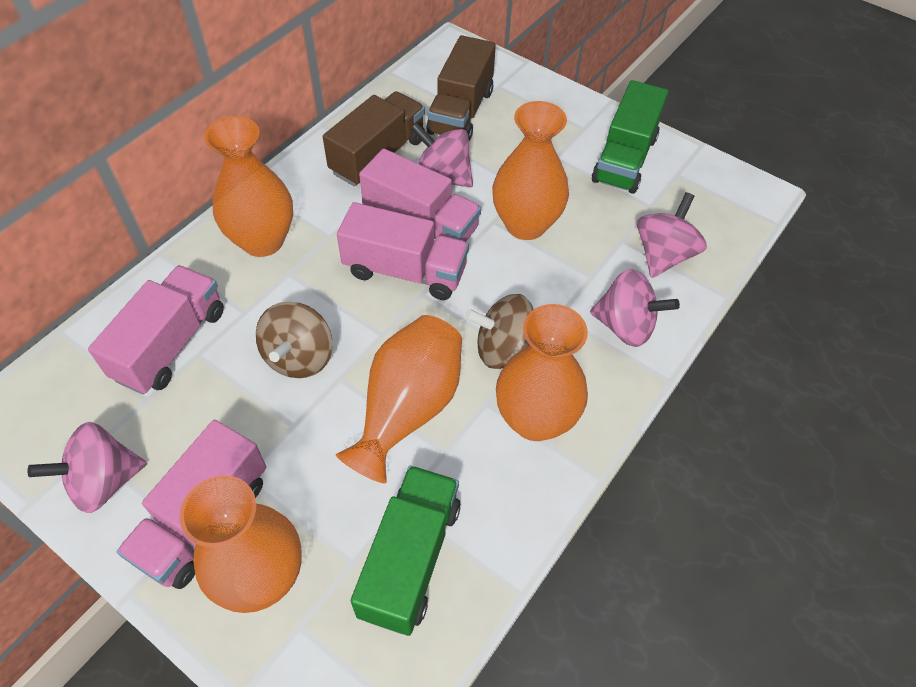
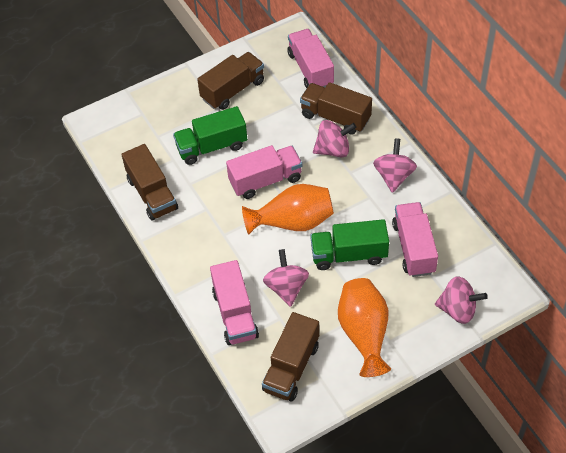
brown spinning top: [256,301,332,378] [464,294,534,369] = 2 -> none = 0
brown truck: [323,91,425,186] [426,35,496,141] = 2 -> [121,144,178,220] [197,52,264,110] [262,312,319,401] [300,82,372,135] = 4
orange vase: [180,475,302,613] [204,116,293,257] [336,315,462,484] [492,101,569,240] [496,304,588,441] = 5 -> [242,184,334,235] [338,278,391,377] = 2

